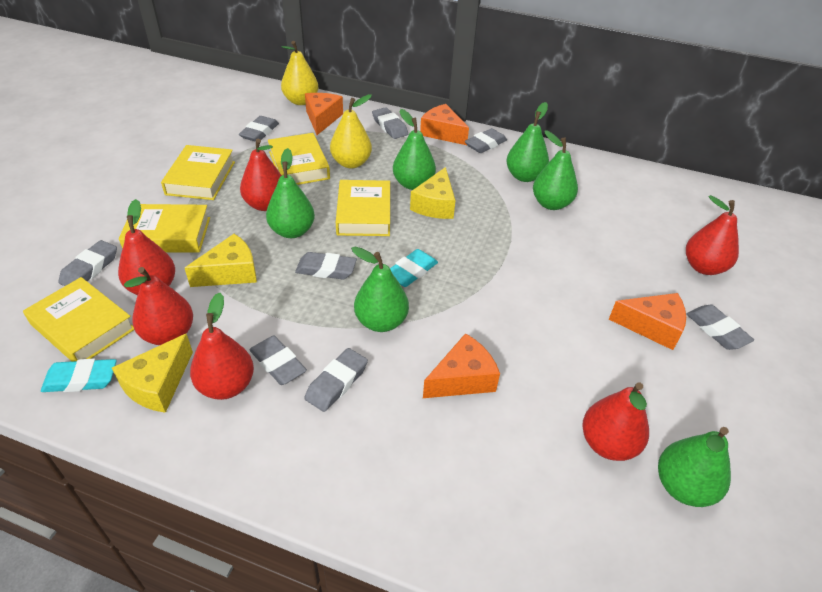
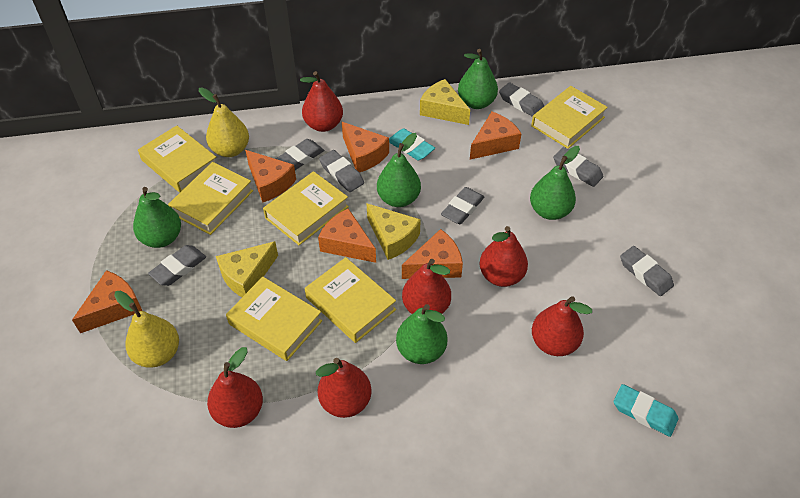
green pear: [266,148,315,238] [351,247,409,332] [393,109,436,190] [506,102,549,182] [533,131,578,210] [658,427,731,507] = 6 -> [133,187,181,248] [377,133,421,207] [396,304,448,364] [458,49,498,109] [530,146,580,220] = 5
grey eraser: [58,240,117,286] [239,116,279,142] [249,336,307,385] [295,252,357,280] [304,348,368,412] [372,107,408,139] [465,128,507,153] [686,305,754,350] = 8 -> [148,245,206,286] [276,139,324,170] [319,150,364,192] [441,187,484,224] [499,82,544,117] [553,147,604,187] [620,246,674,296] = 7
orange cheese: [305,93,343,135] [420,104,469,145] [423,333,500,398] [609,293,686,350] = 4 -> [72,270,142,333] [245,150,296,203] [318,208,376,263] [342,122,389,172] [402,229,463,279] [470,111,521,160] = 6
yellow book: [23,277,134,361] [119,204,210,253] [161,145,235,200] [268,133,330,185] [336,180,390,236] = 5 -> [138,125,216,193] [168,162,253,235] [226,277,322,361] [263,171,349,245] [305,257,396,343] [531,86,608,149] = 6

